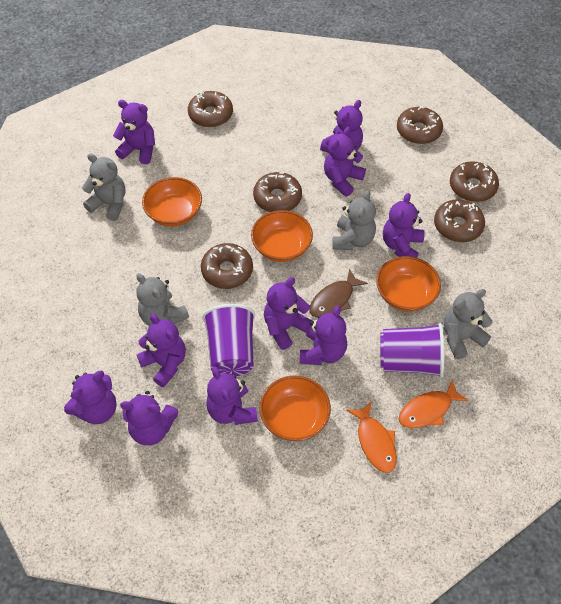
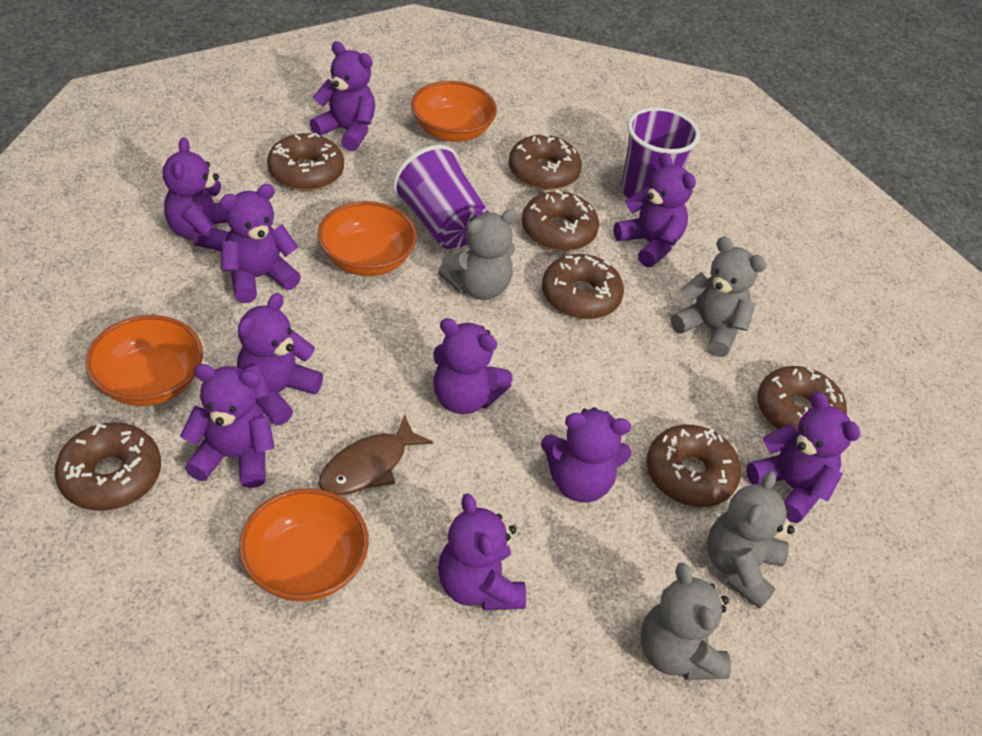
brown donut: [188,91,233,127] [201,243,253,289] [253,172,302,212] [397,106,443,144] [434,200,485,242] [450,161,499,202] = 6 -> [55,422,161,511] [267,133,344,191] [509,133,582,190] [522,190,599,251] [542,254,624,319] [647,425,741,507] [757,366,847,432] = 7
orange fish: [346,401,397,473] [399,380,469,428] = 2 -> none = 0

